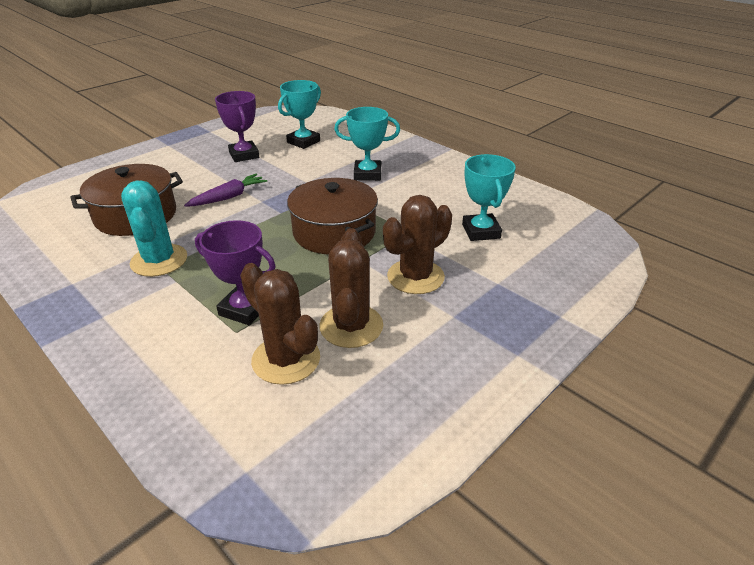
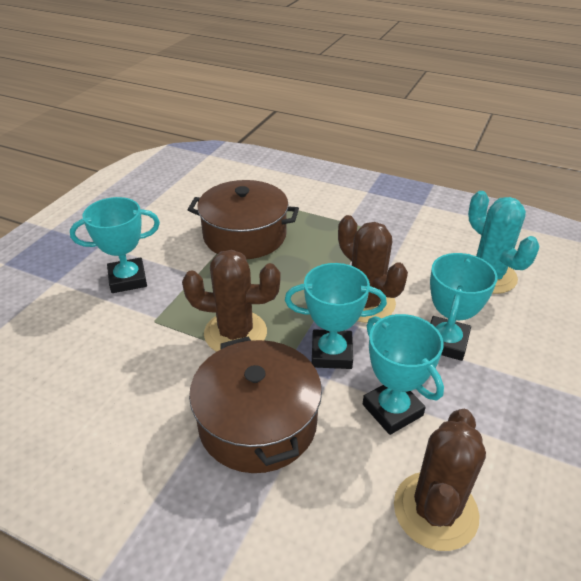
purple carrot: [184,174,267,207] = 1 -> none = 0
purple trophy: [195,220,276,326] [215,91,259,162] = 2 -> none = 0
turquoise trophy: [278,80,321,149] [334,107,400,181] [462,154,516,241] = 3 -> [70,197,160,293] [285,263,387,369] [363,314,444,435] [430,253,497,361] = 4

